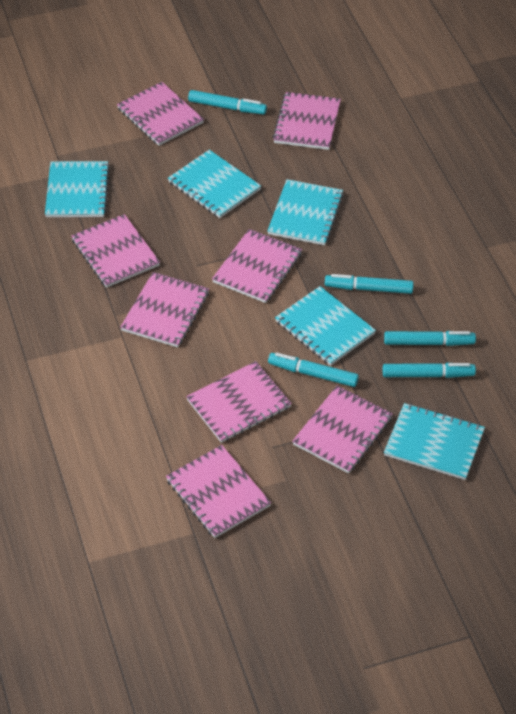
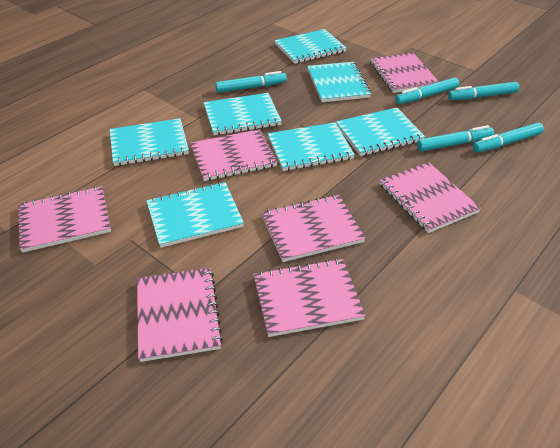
pink notebook: [71,214,160,288] [117,82,204,146] [120,272,209,348] [166,445,271,538] [186,361,292,443] [212,229,302,303] [273,92,341,150] [292,386,393,473] = 8 -> [18,186,111,253] [137,268,223,362] [190,129,278,181] [253,258,366,337] [262,195,365,262] [370,53,439,93] [380,162,481,233] = 7
turquoise notebook: [45,161,110,217] [168,150,261,218] [267,179,344,245] [275,286,376,366] [384,403,485,480] = 5 -> [110,118,189,166] [146,182,244,248] [204,93,282,135] [268,122,355,171] [274,29,346,64] [307,62,371,102] [336,108,425,156] = 7

